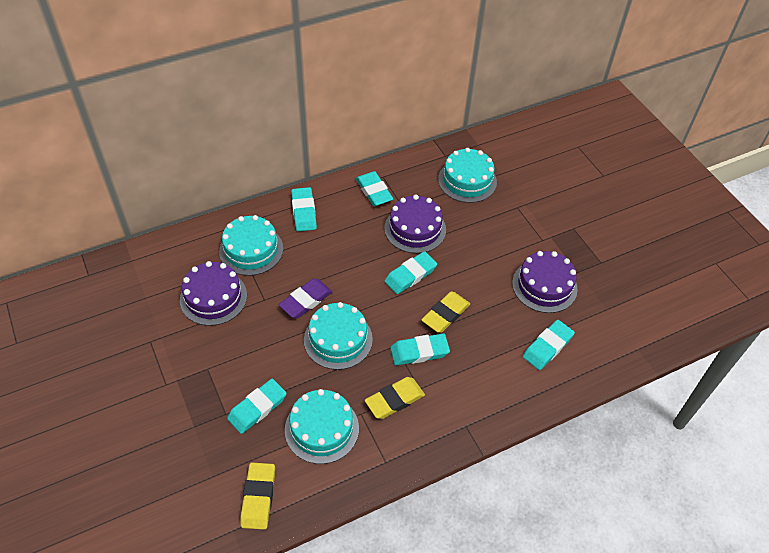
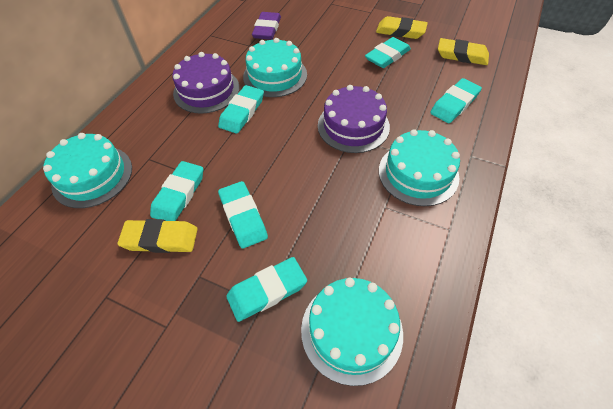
purple cake: [180,261,247,326] [384,195,446,253] [512,251,578,313] = 3 -> [172,52,240,114] [318,85,390,153] = 2

